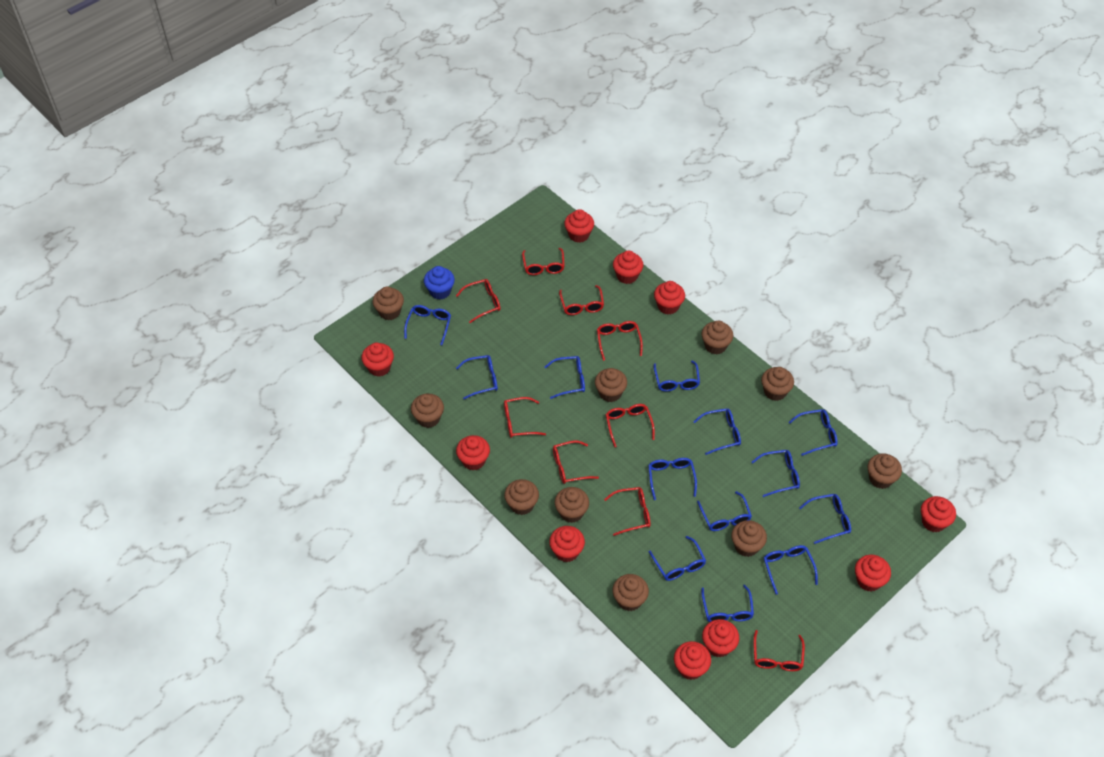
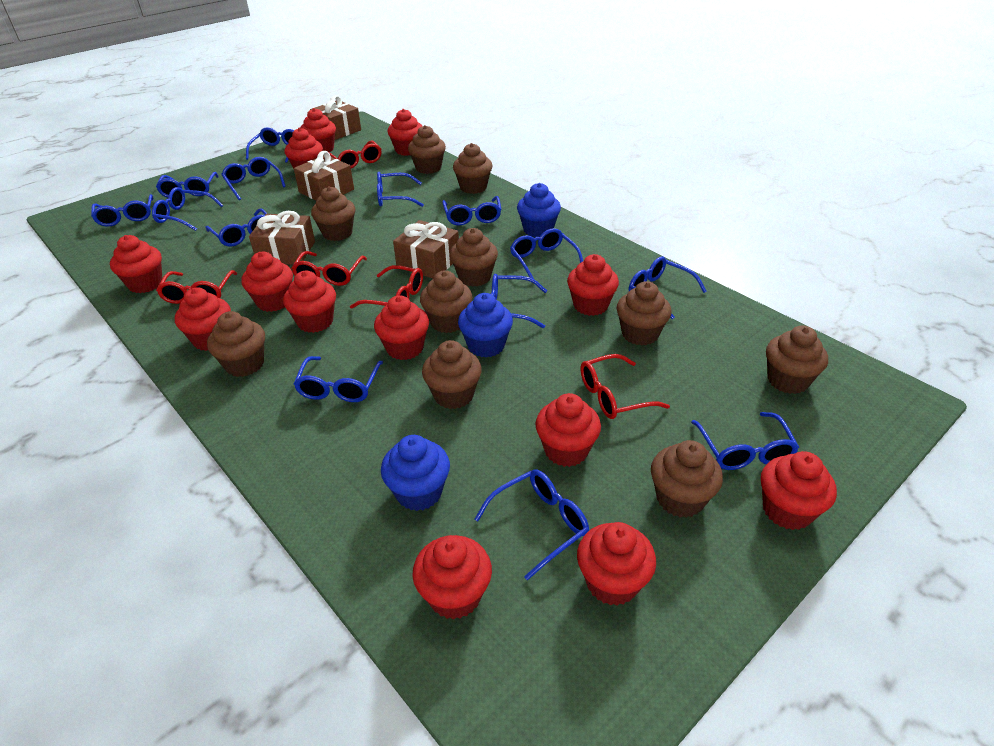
blue cupcake: [424,266,455,300] = 1 -> [381,435,450,511] [458,293,513,358] [517,183,561,237] = 3
blue glasses: [404,305,451,346] [456,355,498,399] [545,356,585,399] [648,458,697,500] [649,536,706,581] [654,360,700,392] [693,408,741,455] [697,491,752,531] [701,585,754,622] [752,450,800,497] [764,545,818,595] [788,409,838,456] [799,494,851,544] = 13 -> [91,194,153,226] [152,187,223,231] [156,172,219,197] [206,208,268,247] [221,157,286,200] [246,127,294,163] [294,356,383,402] [377,172,424,207] [442,196,501,225] [475,469,589,580] [491,274,547,328] [510,228,583,279] [629,257,707,319] [691,412,799,470] = 14
brown gift: none = 0 -> [249,211,315,265] [294,151,354,200] [310,95,361,140] [393,220,459,279] = 4
red cupcake: [361,343,394,377] [456,435,490,470] [549,526,585,562] [564,209,594,243] [613,251,643,284] [654,281,685,314] [674,641,711,680] [702,619,739,657] [855,555,891,592] [921,496,956,532] = 10 -> [110,235,163,293] [175,287,231,351] [241,252,293,312] [283,271,336,333] [285,128,323,169] [300,108,336,152] [374,295,429,360] [388,109,422,156] [412,535,492,620] [535,393,601,467] [567,254,619,316] [577,522,656,606] [761,451,837,530] = 13
red glasses: [456,279,501,323] [504,397,546,438] [522,248,565,275] [553,440,599,484] [559,285,604,315] [597,321,643,361] [604,487,650,536] [605,404,655,448] [754,630,805,671] = 9 -> [156,270,238,304] [291,251,367,286] [329,140,381,168] [350,265,423,309] [580,354,670,419] = 5

